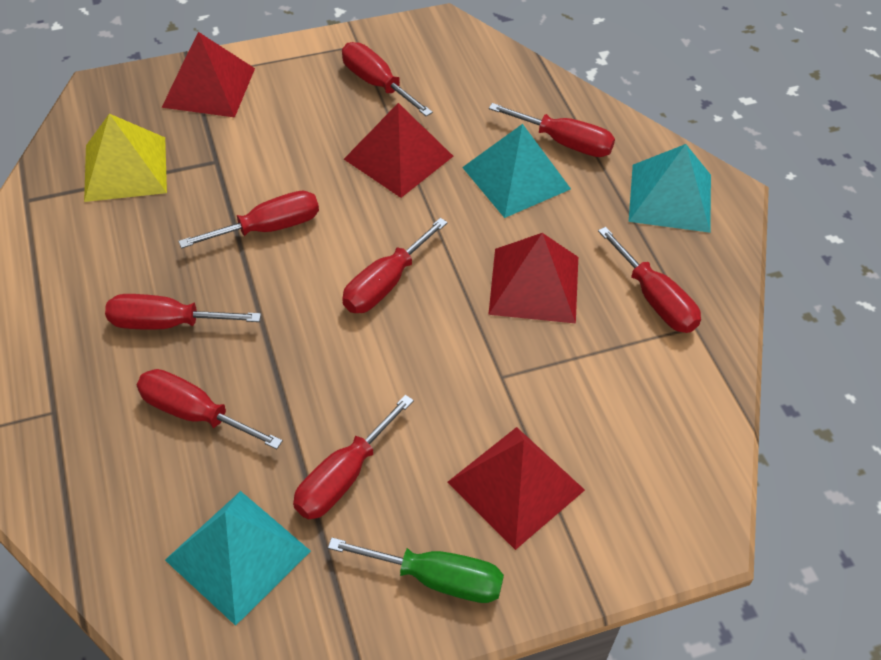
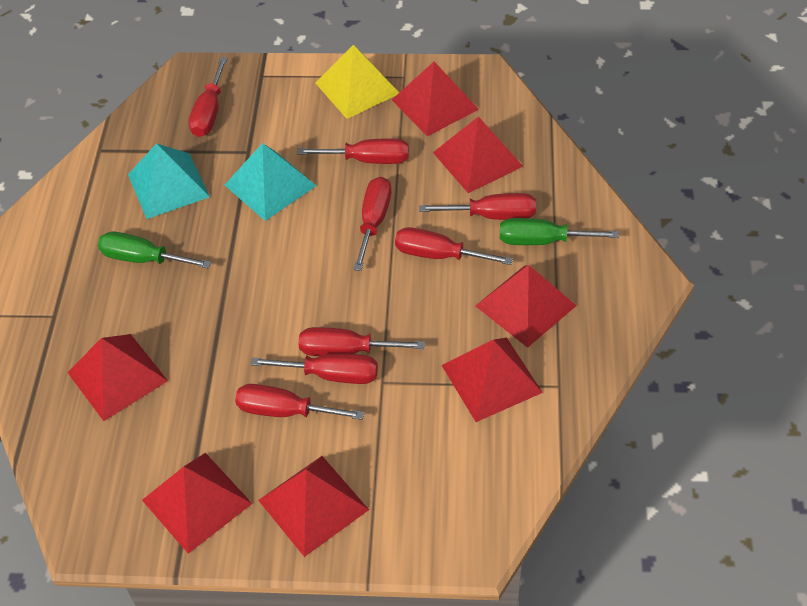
green screwdriver: [328,537,504,603] = 1 -> [98,232,211,269] [500,218,619,245] = 2
red pyramid: [162,32,255,118] [344,103,453,198] [447,427,585,550] [488,233,578,323] = 4 -> [67,334,168,421] [142,453,252,554] [258,456,369,557] [392,62,479,136] [433,116,523,193] [441,337,543,422] [475,265,577,348] = 7
turquoise pyramid: [165,491,311,626] [462,124,571,218] [629,144,711,233] = 3 -> [128,143,210,219] [225,143,316,221] = 2

